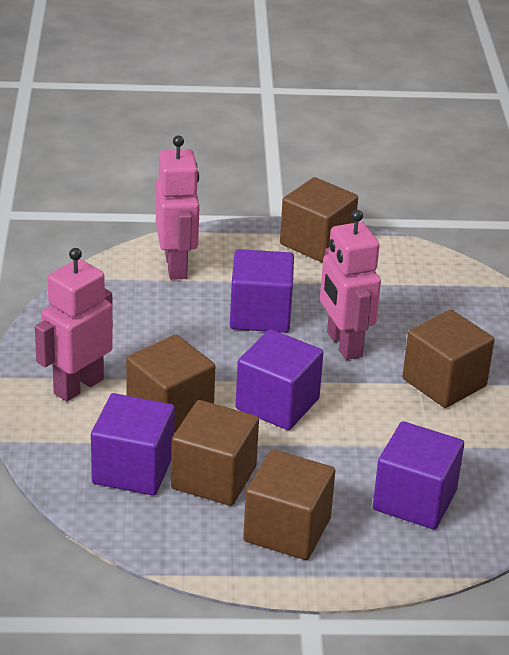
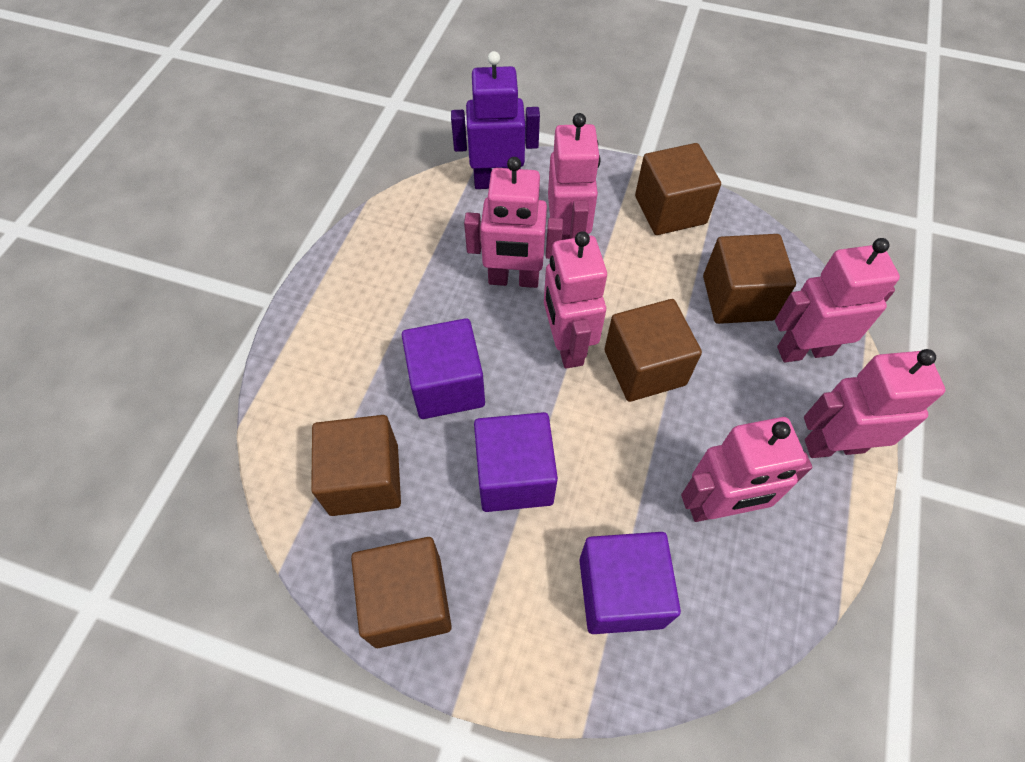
pink robot: [35,248,113,402] [156,135,199,280] [320,210,381,360] = 3 -> [464,157,563,288] [544,231,607,369] [548,113,601,240] [681,417,812,522] [775,238,900,362] [804,349,945,458] = 6
purple cube: [91,393,175,496] [230,249,294,333] [236,329,324,430] [373,421,464,529] = 4 -> [402,318,485,419] [474,412,558,512] [579,532,681,634] = 3
purple robot: none = 0 -> [451,51,540,189] = 1

